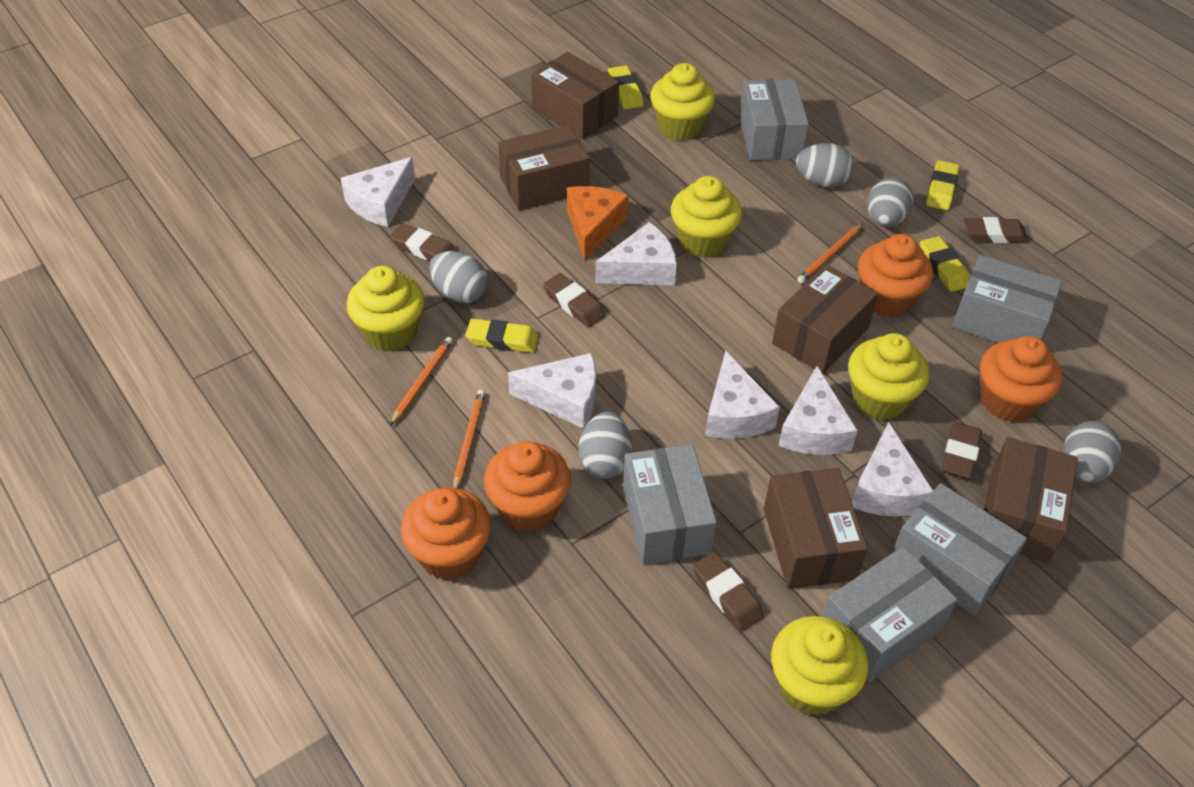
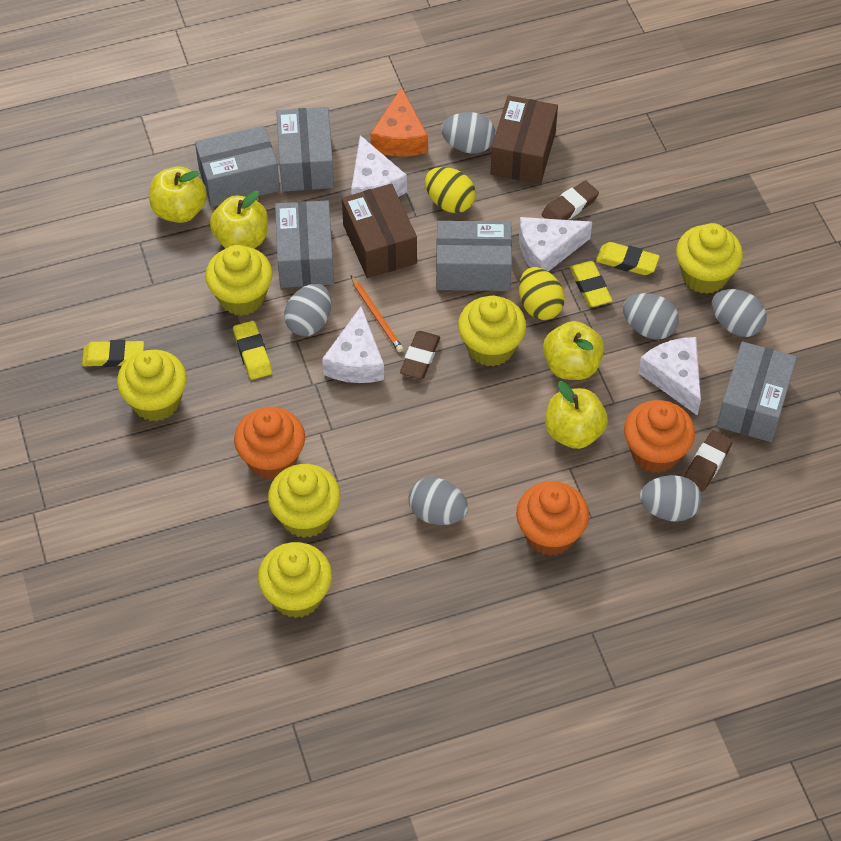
brown box: [498,125,590,211] [531,52,619,139] [764,468,868,589] [772,264,878,374] [984,437,1078,563] = 5 -> [342,183,417,278] [490,95,558,184] = 2
brown eraser: [390,223,457,261] [543,273,605,327] [693,552,764,631] [942,422,982,479] [964,217,1028,243] = 5 -> [400,331,440,379] [542,181,599,220] [684,430,733,492] = 3
grey egg: [429,251,488,303] [578,412,632,479] [796,143,854,187] [867,177,914,227] [1063,421,1121,483] = 5 -> [284,284,331,336] [409,477,468,525] [441,112,495,154] [623,293,679,340] [640,475,702,522] [712,289,767,337] = 6
orange cupcake: [401,488,491,580] [484,441,571,532] [858,234,933,318] [980,336,1062,422] = 4 -> [234,407,305,480] [516,481,589,556] [624,400,695,473] = 3
orange pencil: [390,337,453,425] [453,390,485,488] [797,224,863,283] = 3 -> [351,276,403,352] = 1
white cheese: [341,157,415,227] [508,353,596,429] [595,222,677,286] [705,351,780,439] [778,366,858,455] [851,422,933,517] = 6 -> [322,306,384,383] [351,135,407,197] [519,217,592,272] [638,337,701,415] = 4
yellow apple: none = 0 -> [149,167,207,223] [210,191,268,248] [543,321,604,380] [545,381,608,449] = 4
yellow cupcake: [346,266,425,351] [650,63,715,141] [671,176,742,258] [771,616,869,716] [848,333,929,420] = 5 -> [117,350,187,421] [205,245,273,316] [258,542,332,618] [268,464,340,538] [458,296,526,367] [676,223,743,294] = 6
yellow egg: none = 0 -> [425,167,476,213] [519,267,565,320] = 2

